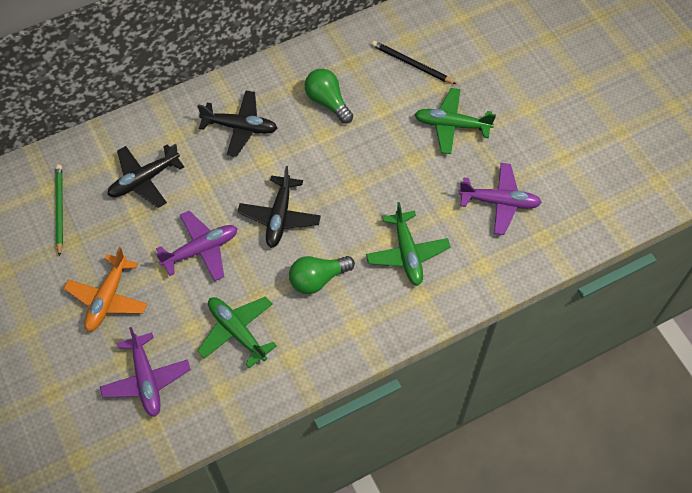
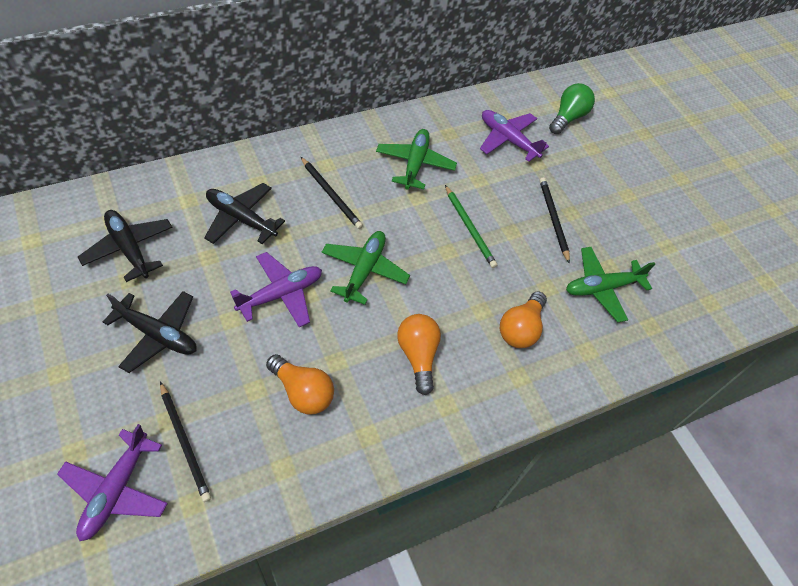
black pencil: [372,41,456,84] = 1 -> [160,382,211,502] [301,157,363,229] [540,178,570,264] = 3
green light bulb: [289,256,355,294] [305,69,353,124] = 2 -> [549,83,595,134] = 1
orange light bulb: none = 0 -> [266,354,334,415] [397,314,441,395] [500,291,547,348] = 3
orange plane: [63,247,147,332] = 1 -> none = 0

